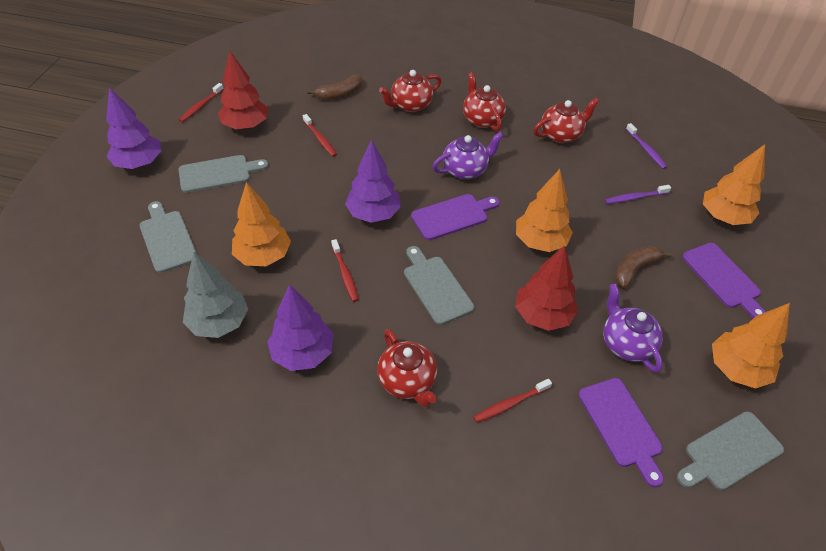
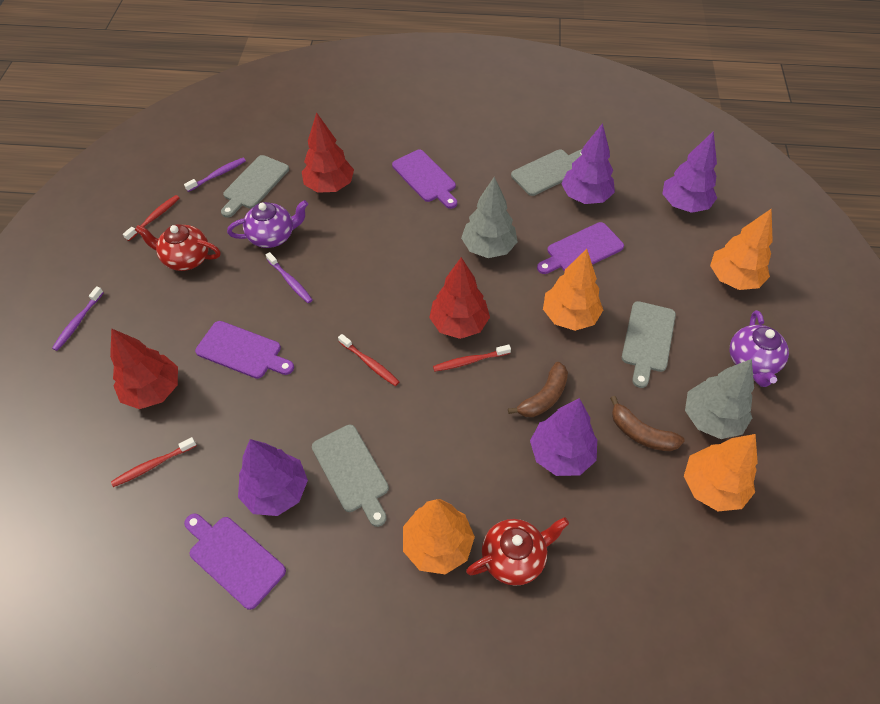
grey tree: [183,252,248,338] = 1 -> [461,177,518,258] [685,359,754,439] = 2
purple cutting board: [411,194,500,240] [578,378,664,487] [682,243,765,318] = 3 -> [184,514,286,610] [195,321,294,379] [392,150,457,209] [537,222,624,274] = 4
purple toothbrush: [605,185,671,204] [626,123,667,169] = 2 -> [52,286,104,351] [184,158,246,192] [266,252,313,303] = 3
purple tree: [106,87,161,169] [267,284,334,371] [345,139,401,223] = 3 -> [238,439,308,516] [530,398,597,476] [561,123,615,204] [662,131,717,213] = 4
red teapot: [377,329,437,407] [379,70,441,112] [463,72,506,131] [533,98,599,143] = 4 -> [135,224,221,271] [466,517,569,586] = 2
red tree: [218,51,268,130] [515,245,578,331] = 2 -> [110,328,178,409] [302,112,354,193] [429,257,490,339] = 3

